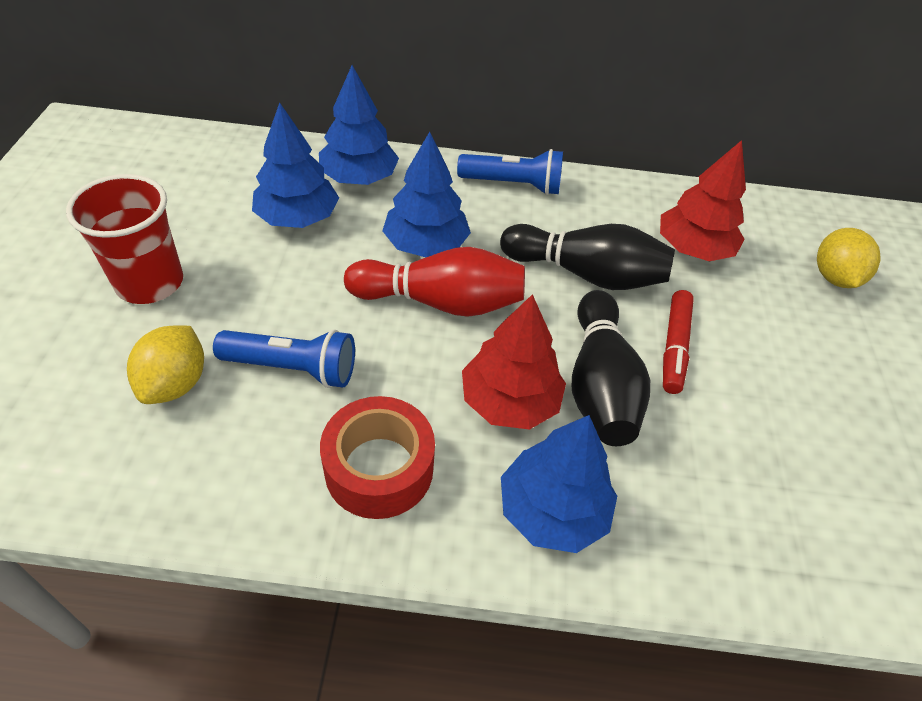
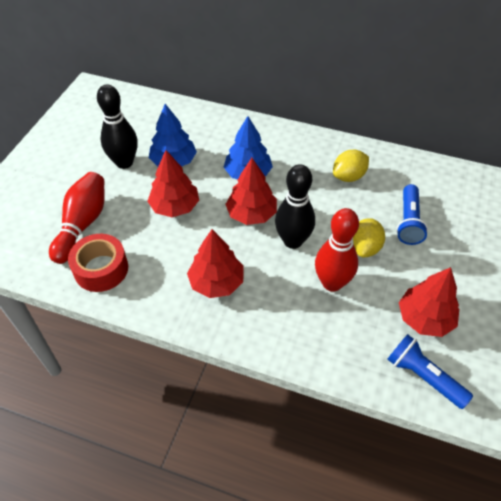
blue tree: [252,102,339,228] [319,65,399,185] [382,132,471,257] [501,415,617,553] = 4 -> [149,104,197,166] [224,116,273,179] = 2
red bowling pin: [344,247,525,317] = 1 -> [49,172,105,264] [315,208,359,292] = 2
red cup: [66,174,183,304] = 1 -> none = 0
red marker: [663,290,694,394] = 1 -> none = 0
red tree: [462,294,566,430] [660,140,746,261] = 2 -> [147,150,199,217] [187,229,244,298] [225,158,277,225] [399,267,459,337] = 4

